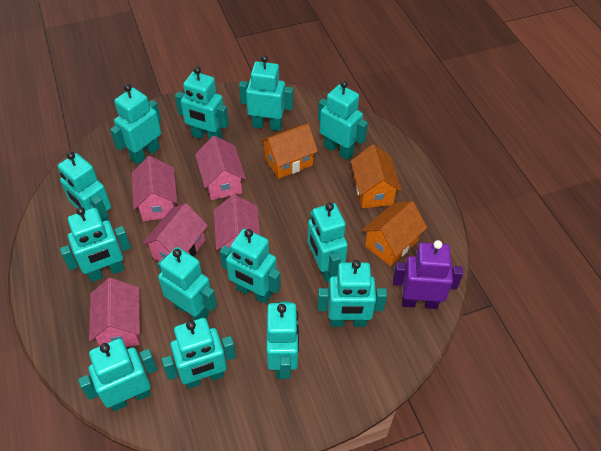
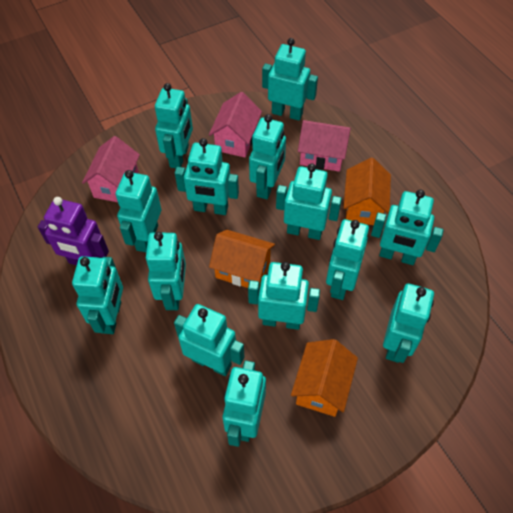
pink house: [89,278,140,347] [132,156,177,221] [143,203,208,261] [195,136,246,200] [214,194,261,250] = 5 -> [82,136,140,202] [209,92,262,158] [298,120,351,172] = 3
turquoise robot: [58,152,111,222] [60,207,131,282] [78,338,157,411] [110,84,161,165] [158,247,217,320] [161,318,236,389] [175,67,229,140] [220,229,281,304] [239,55,293,131] [266,301,299,379] [308,203,348,282] [318,81,368,160] [318,260,387,327] = 13 -> [72,256,123,334] [116,170,161,252] [146,232,186,310] [155,83,193,168] [174,304,245,376] [175,138,239,215] [223,360,266,447] [248,262,320,330] [249,114,286,199] [262,38,318,121] [276,163,342,240] [326,219,369,300] [371,189,444,265] [383,283,434,363] = 14

